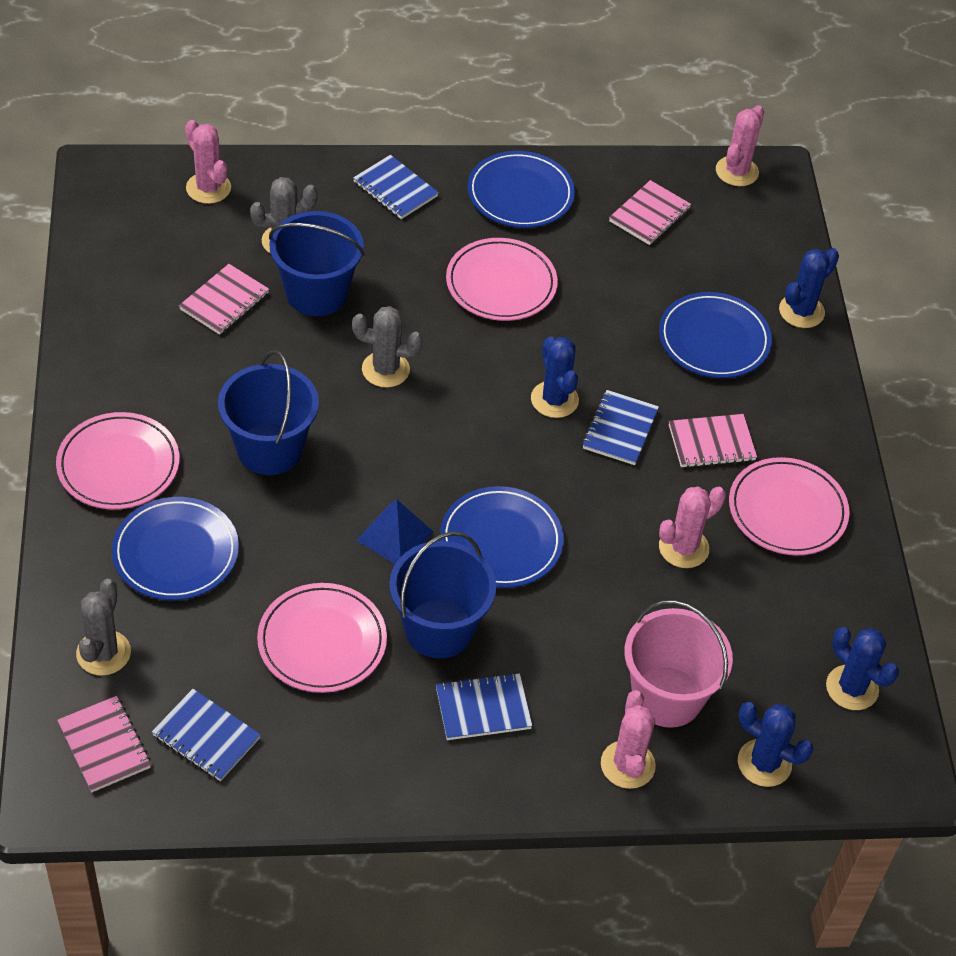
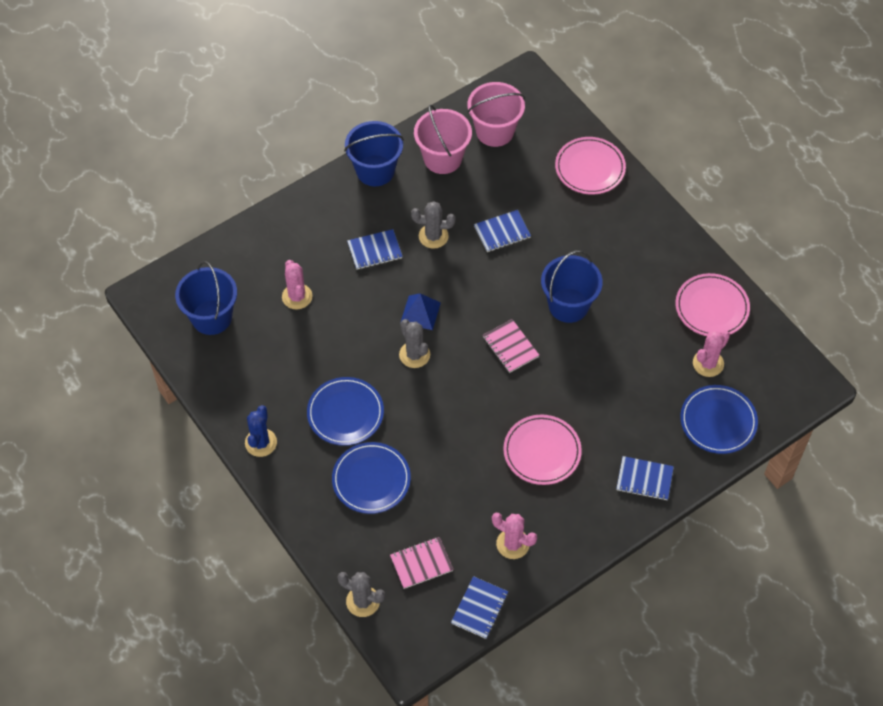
blue cactus: [531,336,579,418] [738,702,814,787] [779,248,839,328] [826,627,899,710] = 4 -> [245,405,277,457] = 1
blue plate: [112,497,239,600] [440,486,564,588] [468,151,575,228] [659,292,772,378] = 4 -> [307,377,384,446] [332,442,411,514] [680,385,758,454] = 3
pink bucket: [624,600,733,728] = 1 -> [414,105,472,174] [467,82,525,147] = 2
pink cactus: [185,120,231,204] [601,690,656,789] [659,486,726,568] [716,105,764,186] = 4 -> [282,260,313,310] [492,513,537,559] [693,330,730,377] = 3
pink notebook: [57,696,151,792] [179,264,269,335] [609,180,691,245] [669,414,757,468] = 4 -> [390,537,454,589] [483,319,539,373] = 2
pink plate: [56,412,179,509] [257,583,387,693] [446,238,558,321] [729,457,850,556] = 4 -> [503,415,582,485] [555,137,626,195] [676,273,750,336] = 3

